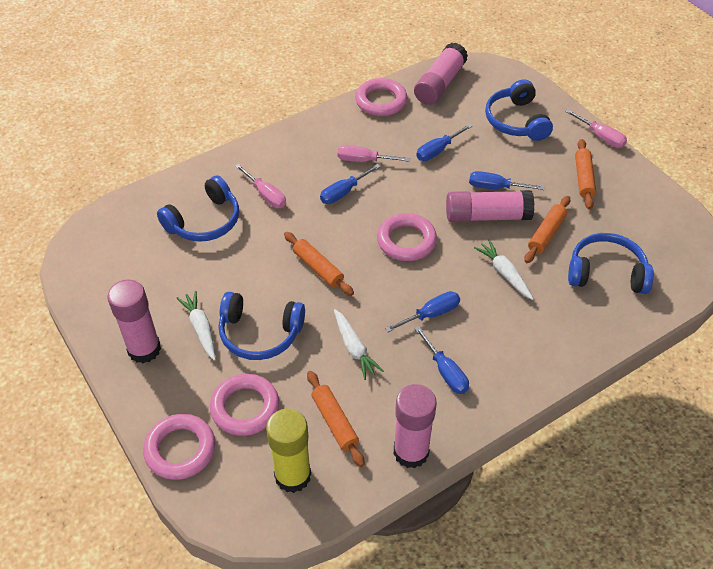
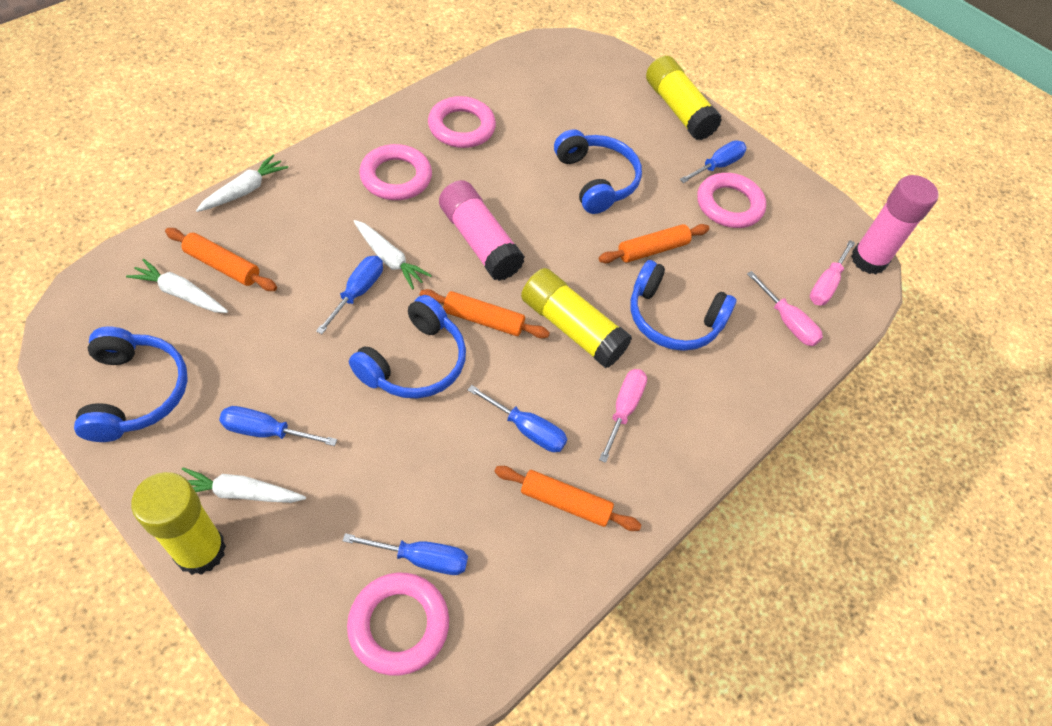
pink glue stick: [108,280,161,363] [393,384,437,469] [414,42,468,105] [446,190,535,222] = 4 -> [439,180,525,281] [851,175,939,274] = 2
white carrot: [177,291,216,360] [334,309,384,380] [474,240,534,300] = 3 -> [126,259,228,313] [182,467,306,503] [196,155,288,212] [354,220,432,289] = 4
yellow glue stick: [266,409,311,493] = 1 -> [131,472,226,575] [521,268,632,368] [646,56,722,140] = 3

